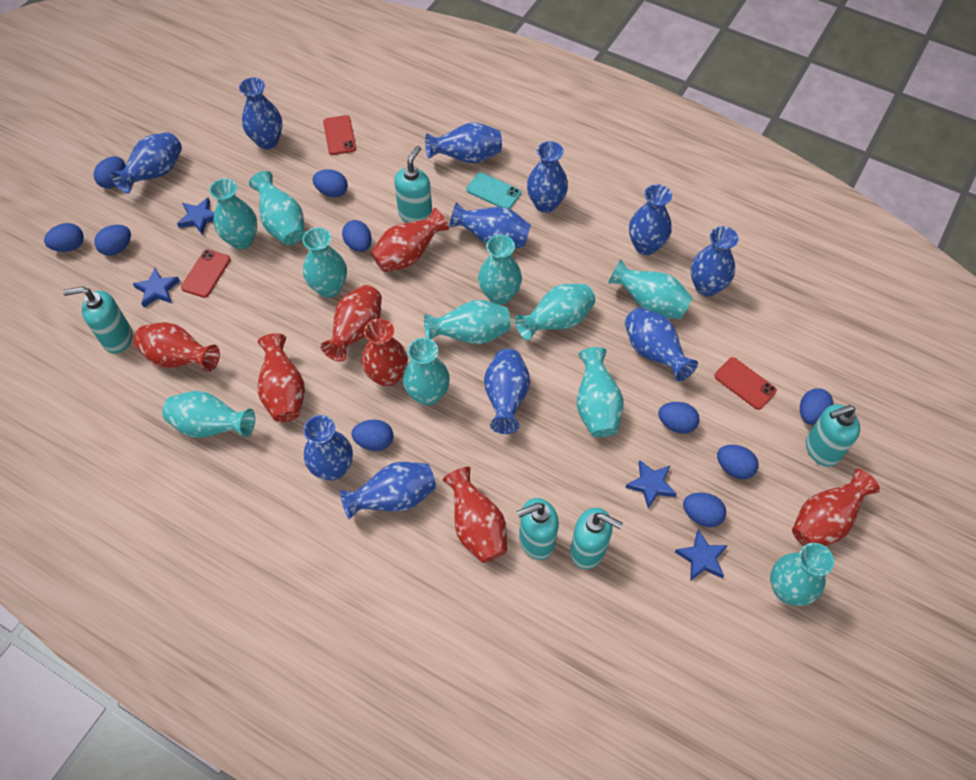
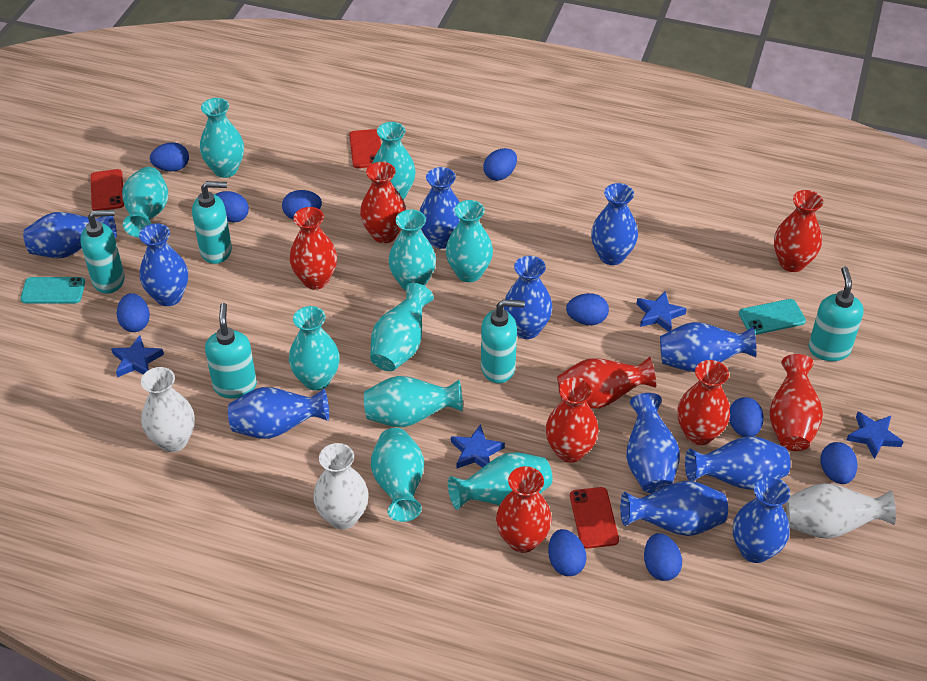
red vase: [133,322,220,372] [258,333,305,422] [321,285,382,362] [361,319,408,387] [371,208,449,272] [443,467,507,563] [792,469,880,546] = 7 -> [289,207,337,289] [360,162,406,243] [496,466,552,553] [545,377,599,463] [557,357,656,409] [677,360,730,445] [769,354,823,451] [774,190,823,272] = 8
turquoise phone: [466,172,521,209] = 1 -> [20,277,85,303] [739,299,806,335] = 2
turquoise vase: [162,391,255,438] [209,178,257,249] [249,171,305,245] [303,228,347,298] [403,338,450,406] [424,300,510,344] [478,235,522,305] [515,284,595,341] [577,347,624,437] [608,259,693,319] [770,543,834,606] = 11 -> [122,167,168,237] [200,98,244,178] [289,306,340,391] [364,376,463,427] [370,283,434,371] [371,428,424,522] [372,122,416,199] [388,209,436,290] [446,200,493,282] [448,452,552,510] = 10
white vase: none = 0 -> [141,367,195,452] [313,443,369,529] [786,483,896,539] = 3

